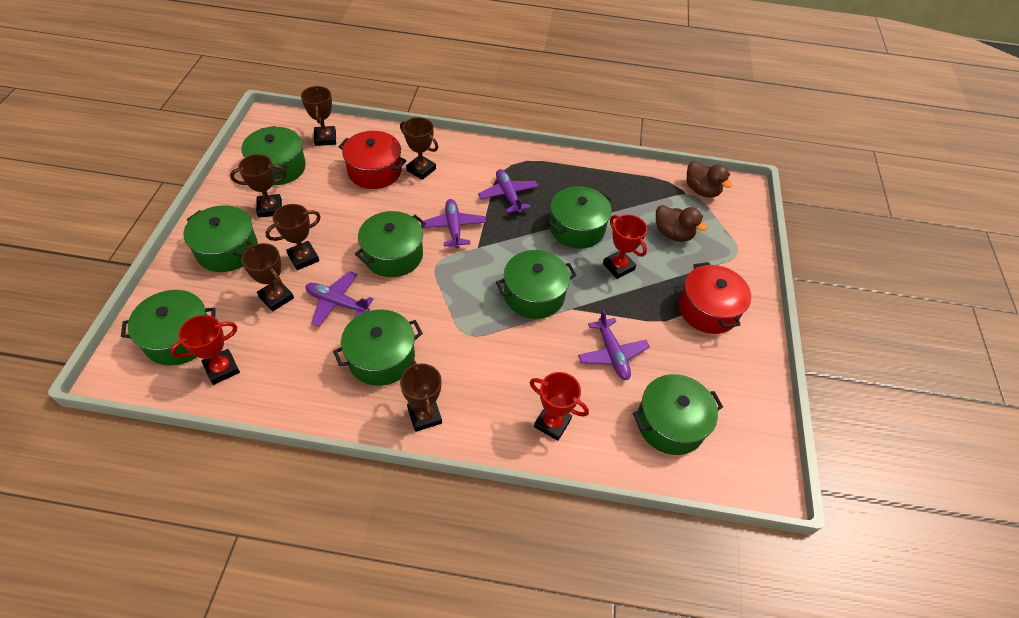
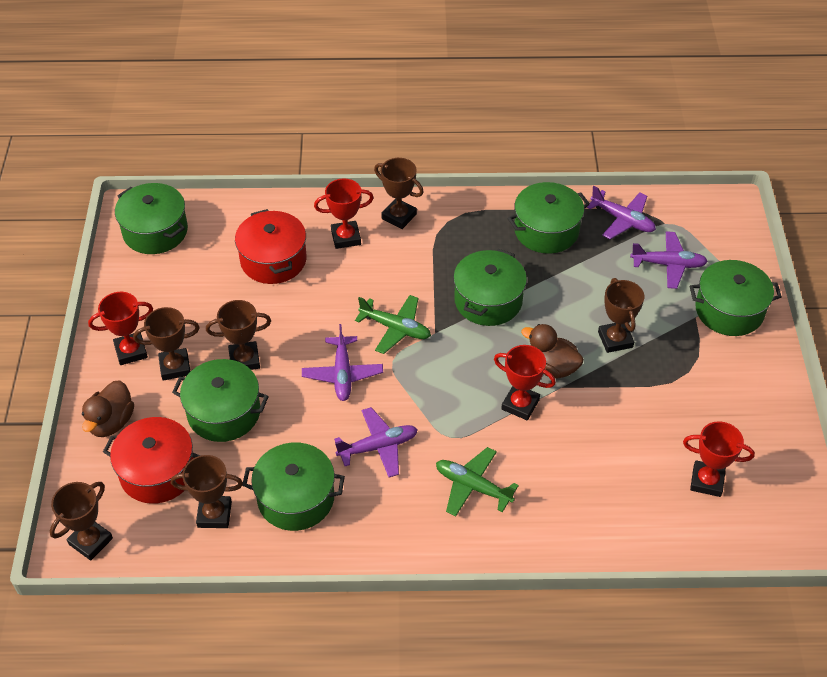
green plane: none = 0 -> [355,295,431,354] [436,447,519,517] = 2
green pot: [121,290,216,366] [184,205,258,272] [241,126,306,185] [333,309,423,386] [355,211,426,277] [496,250,577,319] [548,186,612,249] [633,374,723,455] = 8 -> [115,183,188,254] [172,359,269,442] [242,442,345,531] [453,249,527,326] [508,182,590,254] [690,260,782,336] = 6
red trophy: [170,315,240,385] [530,372,589,441] [603,215,647,279] = 3 -> [88,292,153,365] [314,178,374,249] [494,345,556,420] [683,421,755,497] = 4

